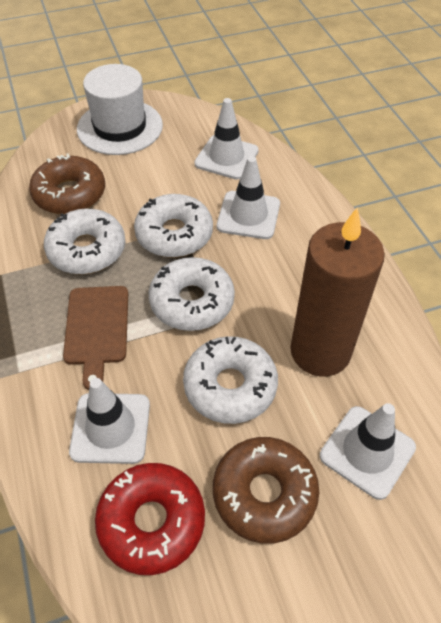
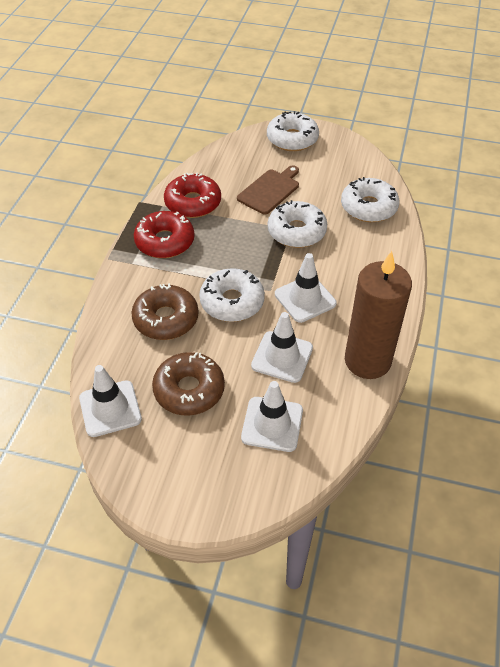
red donut: [95,463,205,575] = 1 -> [134,211,195,258] [164,173,221,218] = 2
white hat: [77,64,163,155] = 1 -> none = 0

